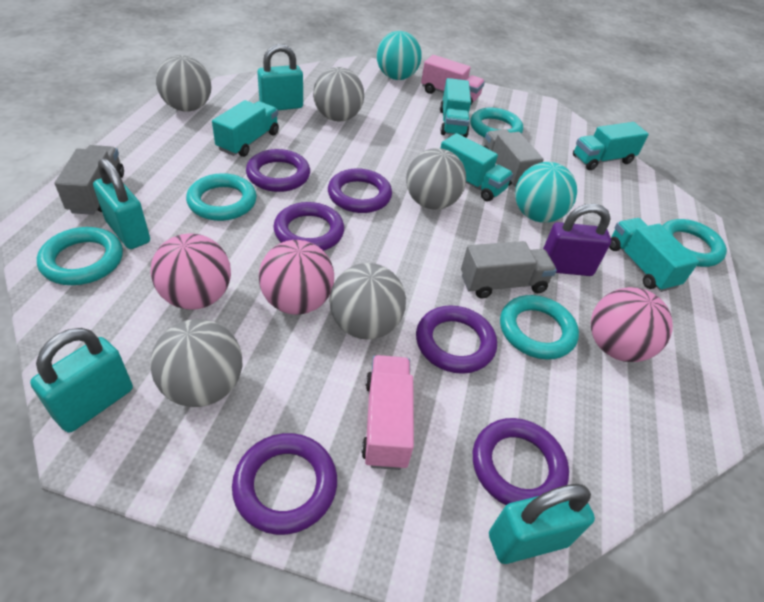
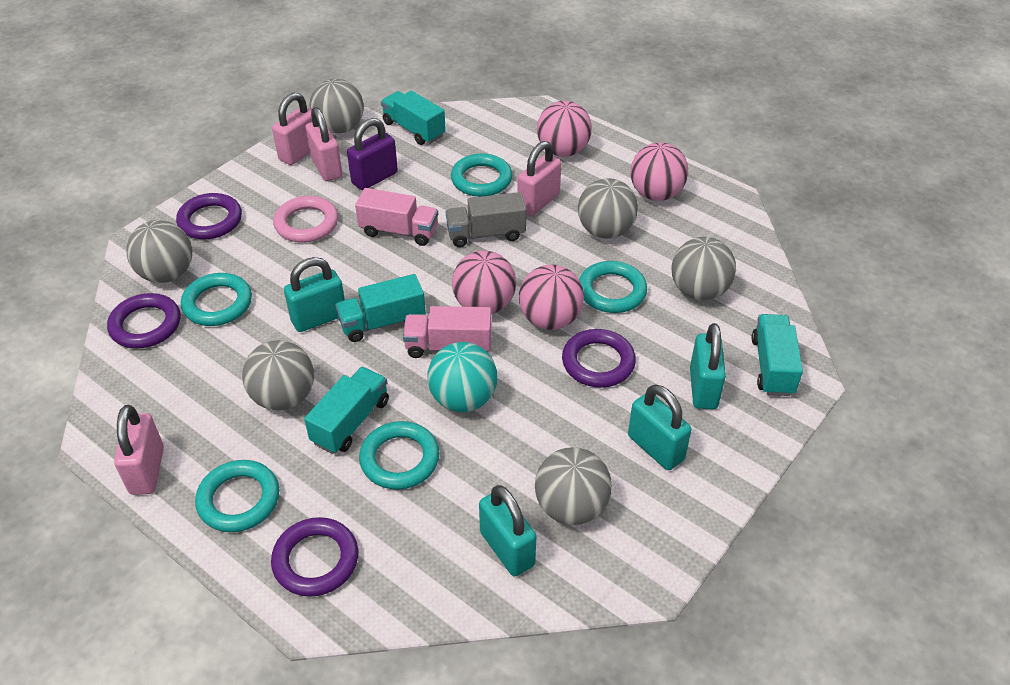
grey ball: [150,319,242,407] [156,55,211,112] [313,67,364,121] [329,263,406,340] [406,148,466,210] = 5 -> [126,220,192,283] [242,340,314,410] [309,79,364,134] [535,447,612,525] [578,178,638,239] [671,237,736,300] = 6
grey truck: [55,145,124,215] [461,241,557,299] [483,129,544,187] = 3 -> [446,192,526,247] = 1
pink ball: [151,233,231,310] [259,240,334,315] [591,287,673,362] = 3 -> [452,251,516,314] [519,264,584,330] [537,101,592,157] [630,142,688,201] = 4
pink padlock: none = 0 -> [114,405,164,495] [272,93,312,165] [306,107,342,181] [518,141,561,216] = 4
pink ring: none = 0 -> [273,196,338,243] = 1
purple ring: [232,433,337,535] [246,149,310,192] [274,202,344,251] [328,168,392,213] [416,305,497,374] [473,418,569,505] = 6 -> [107,293,181,349] [176,193,242,239] [271,517,358,597] [562,329,636,388] = 4
turquoise ball: [377,31,422,80] [515,162,577,223] = 2 -> [427,342,497,412] = 1
turquoise truck: [212,100,279,157] [440,78,471,138] [441,133,513,201] [573,122,649,170] [609,218,699,292] = 5 -> [304,367,389,454] [335,274,426,342] [381,91,446,145] [751,314,803,396] = 4

